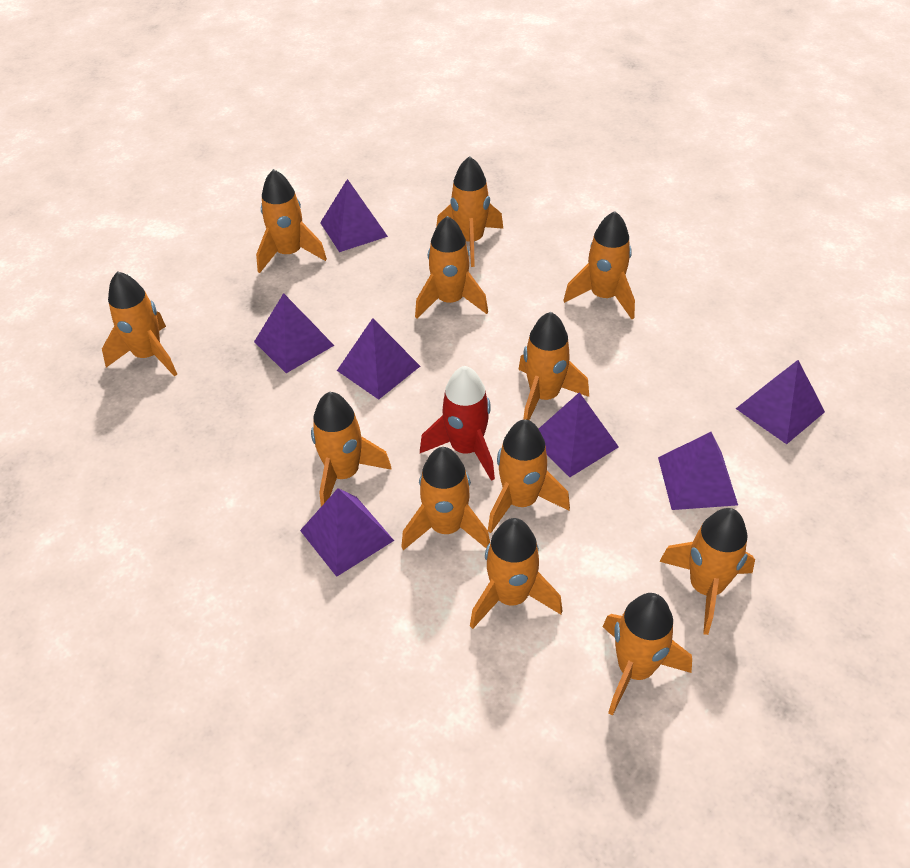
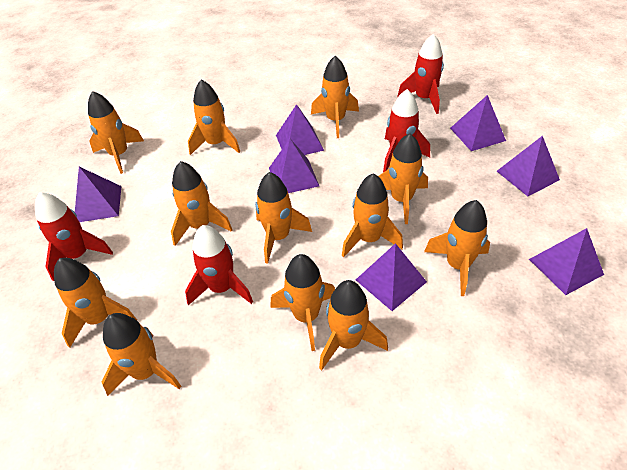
red rocket: [420,366,495,481] = 1 -> [35,192,113,281] [185,225,253,305] [383,89,430,172] [397,34,444,114] = 4

